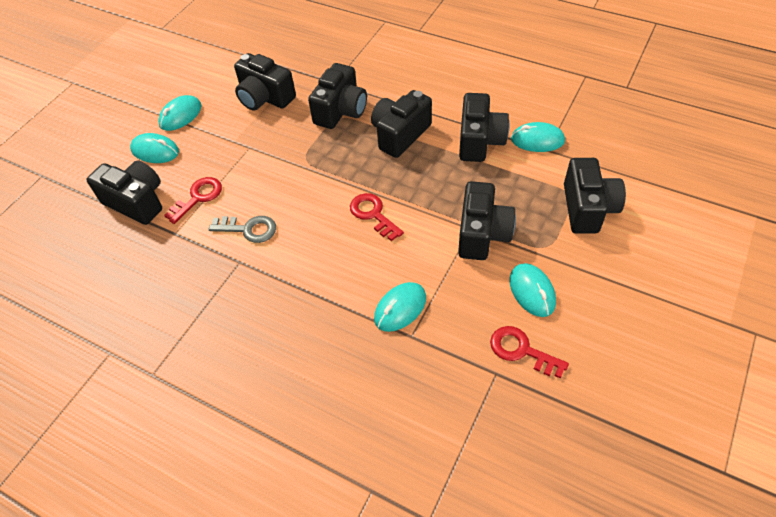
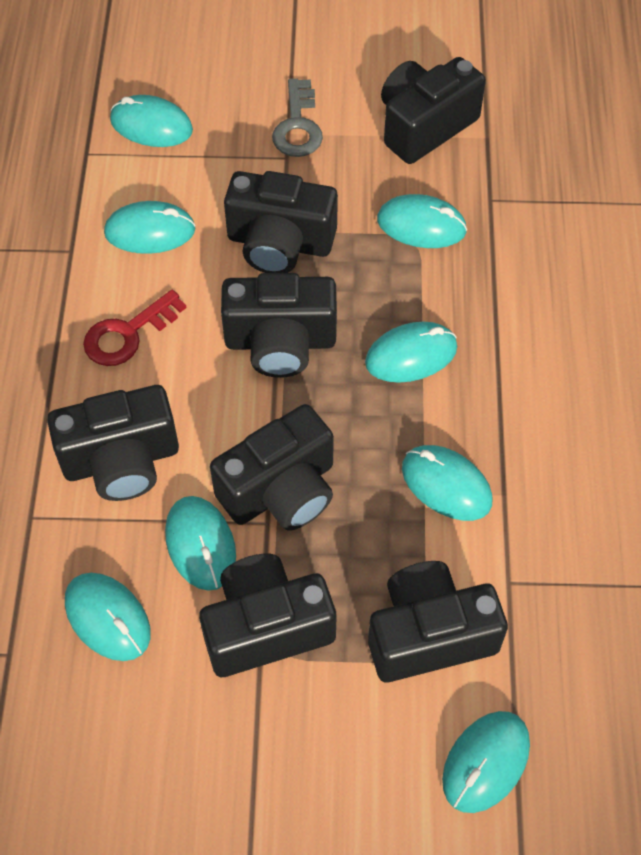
red key: [164,177,222,224] [350,193,404,241] [490,326,569,379] = 3 -> [83,289,187,366] = 1
turquoise mouse: [130,133,179,163] [158,95,202,131] [374,282,426,332] [510,263,556,317] [511,122,565,152] = 5 -> [65,573,151,661] [104,201,196,254] [110,95,193,147] [165,496,236,591] [365,322,457,383] [377,194,467,248] [402,445,492,521] [442,711,530,813] = 8

